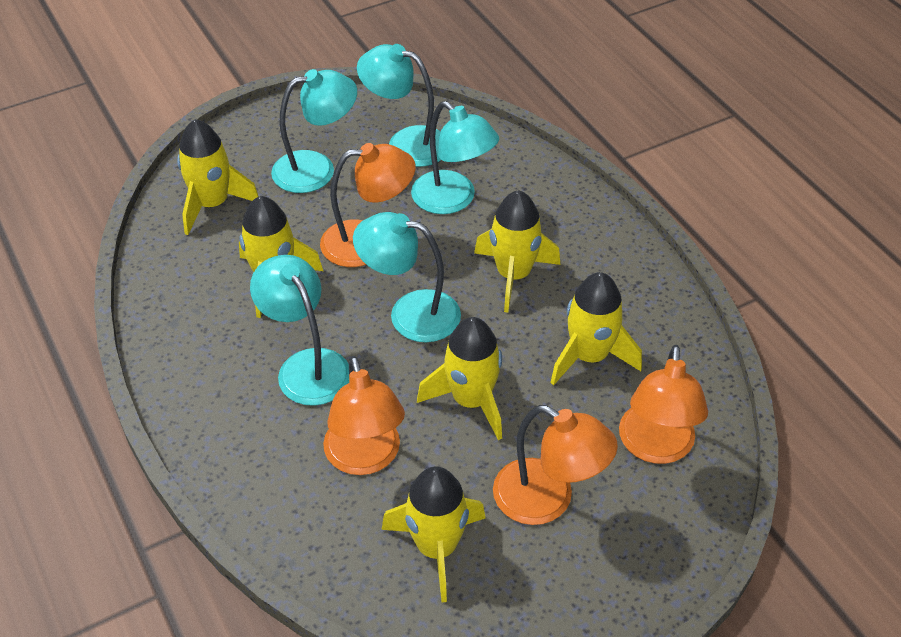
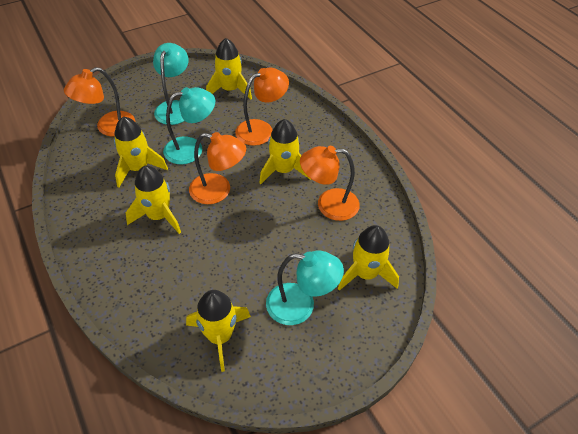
turquoise lamp: [250,255,349,406] [271,69,357,193] [353,212,461,342] [357,44,441,167] [411,101,499,214] = 5 -> [153,43,189,125] [163,87,215,165] [266,251,344,325] = 3

